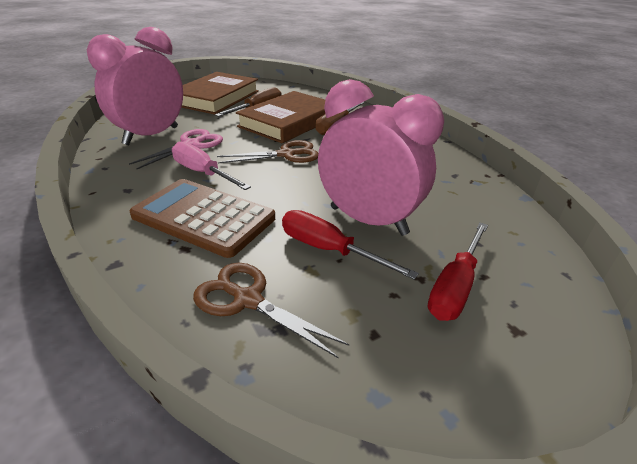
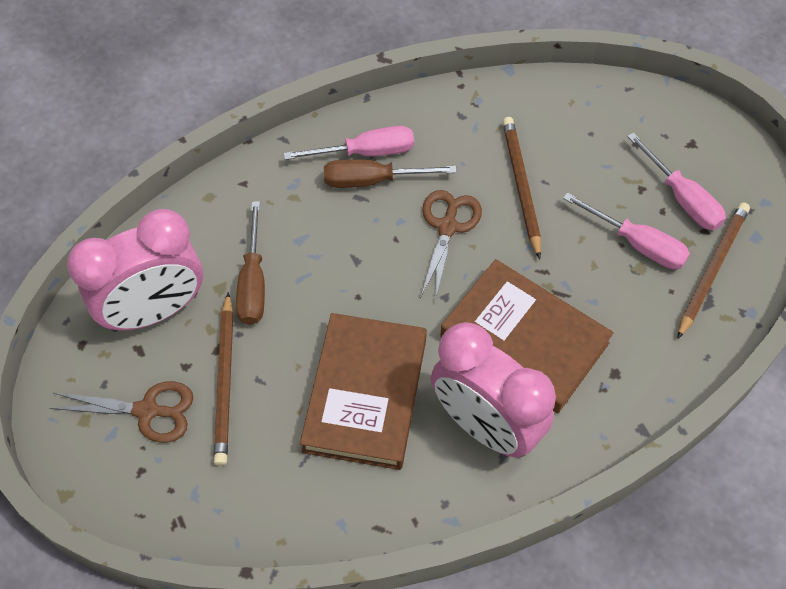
brown calculator: [130,179,275,258] = 1 -> none = 0
brown pencil: none = 0 -> [214,292,233,466] [502,117,541,259] [677,202,750,339] = 3
pink scissors: [129,129,223,169] = 1 -> none = 0
pink screwdriver: [172,141,251,190] = 1 -> [284,126,414,160] [563,192,690,269] [627,133,726,230] = 3
red screwdriver: [282,210,419,280] [428,222,488,321] = 2 -> none = 0

